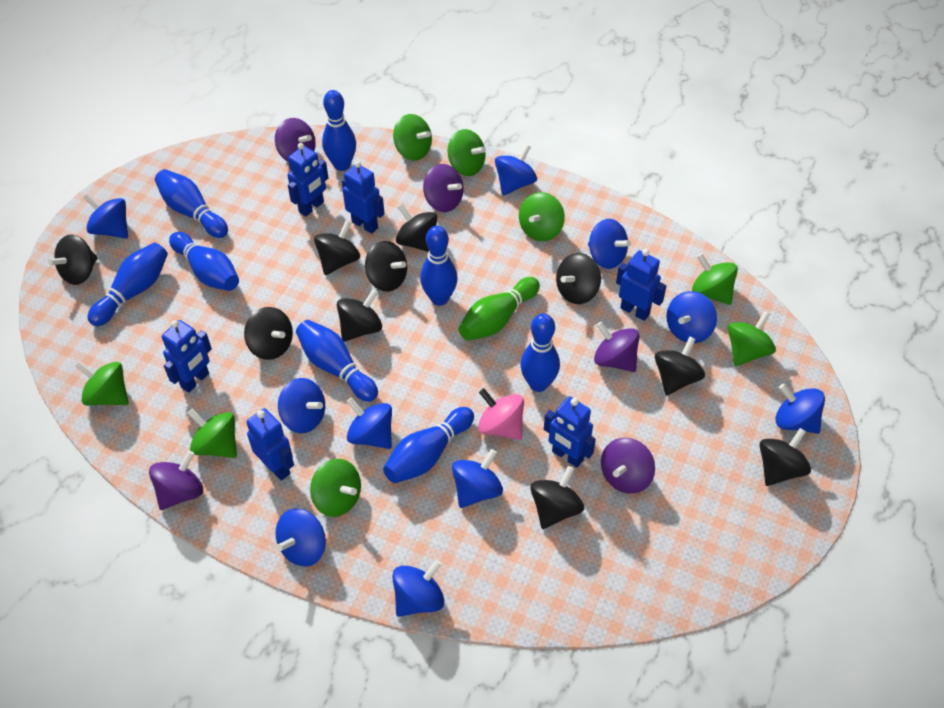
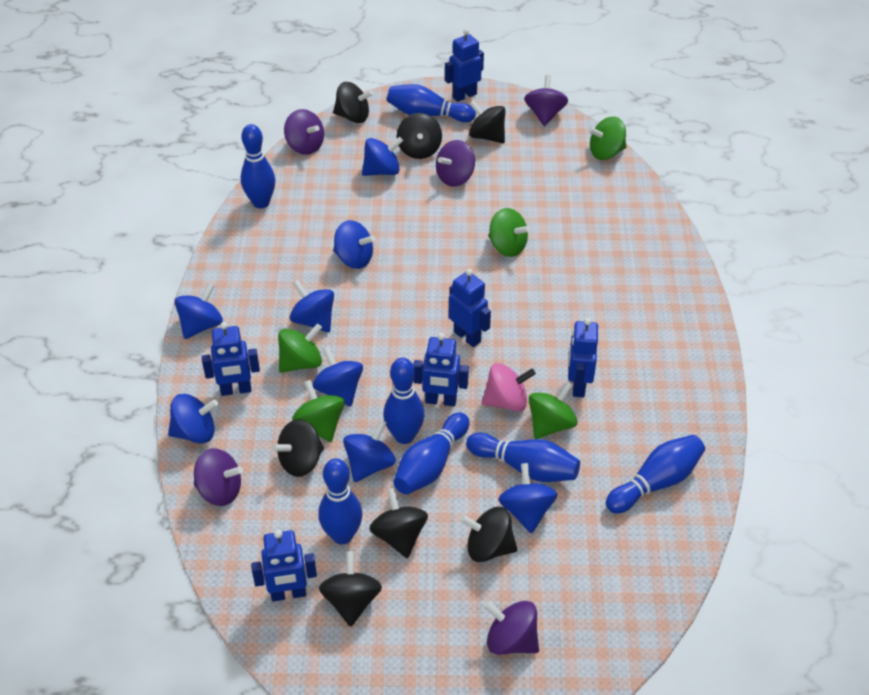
black spinning top: [48,234,98,285] [244,307,293,360] [314,221,360,275] [337,289,382,342] [365,241,407,292] [396,204,437,252] [530,466,584,529] [556,253,601,304] [655,337,705,396] [760,428,811,486] = 10 -> [272,419,324,477] [319,551,382,627] [333,82,373,123] [369,488,428,558] [397,113,442,159] [460,507,517,562] [469,100,505,143] = 7
blue bowling pin: [87,242,168,326] [155,169,228,238] [169,232,239,291] [296,320,378,402] [322,90,356,171] [383,407,474,483] [420,226,458,306] [520,313,560,392] = 8 -> [241,124,275,208] [318,458,362,544] [383,358,425,444] [387,84,476,122] [393,413,469,494] [466,433,580,482] [606,435,705,514] = 7
blue spinning top: [84,194,128,239] [275,509,326,567] [278,378,325,433] [346,397,392,449] [392,559,444,617] [452,449,503,508] [495,144,537,196] [588,219,631,269] [666,291,717,343] [776,384,825,434] = 10 -> [168,394,218,444] [175,283,223,339] [290,280,334,333] [312,346,363,407] [333,220,375,269] [343,420,396,482] [362,137,403,176] [498,463,558,534] = 8
green bowling pin: [458,277,540,341] = 1 -> none = 0
green spinning top: [75,361,129,406] [188,408,237,458] [310,459,361,517] [393,114,432,161] [448,129,486,176] [519,192,565,241] [692,253,738,305] [728,311,776,366] = 8 -> [278,323,322,373] [292,380,345,442] [488,208,530,257] [529,382,578,439] [588,116,626,160] = 5

